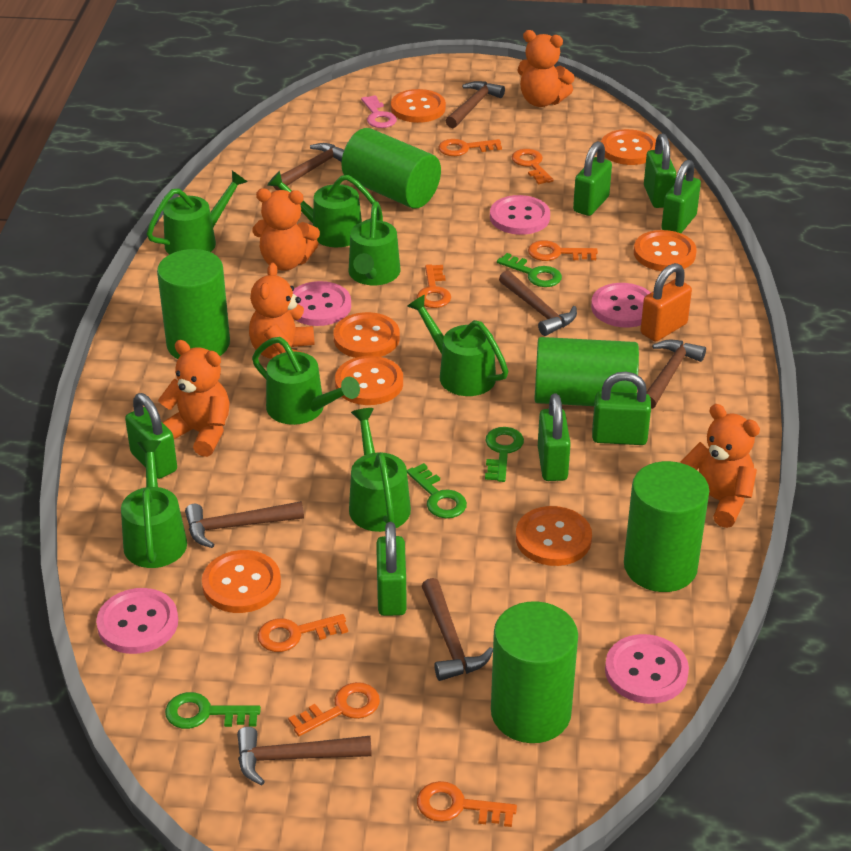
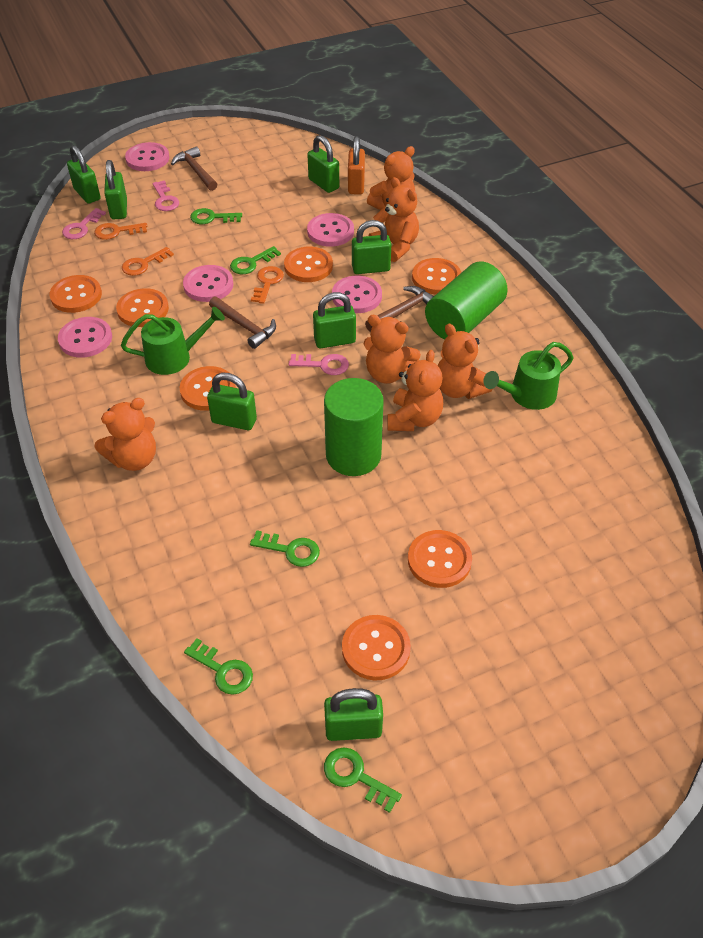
brown hammer: [185,501,304,548] [237,727,372,785] [273,143,344,190] [422,578,493,681] [446,81,505,128] [499,270,577,336] [646,340,706,409] = 7 -> [171,146,217,191] [209,296,276,349] [365,286,434,332] = 3
green cylinder: [157,249,230,359] [342,128,441,208] [491,601,578,743] [534,337,639,406] [624,461,709,592] = 5 -> [324,378,384,476] [425,261,508,340] = 2
green key: [165,692,261,729] [407,463,467,518] [485,427,524,482] [497,253,562,287] = 4 -> [184,638,253,695] [190,208,242,224] [230,246,281,274] [250,530,320,567] [324,747,402,813] = 5
green watering can: [121,440,187,568] [147,171,247,255] [252,337,360,425] [267,171,377,247] [348,201,400,285] [349,408,411,532] [407,295,508,396] = 7 -> [121,307,225,375] [483,342,573,410] = 2
orange key: [258,614,348,652] [288,682,380,736] [417,264,451,308] [417,781,517,827] [438,139,502,156] [512,149,554,185] [528,240,598,261] = 7 -> [94,223,148,240] [122,247,174,276] [251,266,284,304] = 3
orange teddy bear: [158,340,230,457] [249,263,315,359] [252,188,320,270] [517,30,575,107] [680,404,760,528] = 5 -> [95,398,156,471] [363,315,421,384] [367,146,415,210] [369,177,419,262] [387,350,443,431] [437,324,493,399] = 6
pink key: [361,95,397,128] = 1 -> [62,208,106,239] [152,180,179,211] [288,354,349,375] = 3

